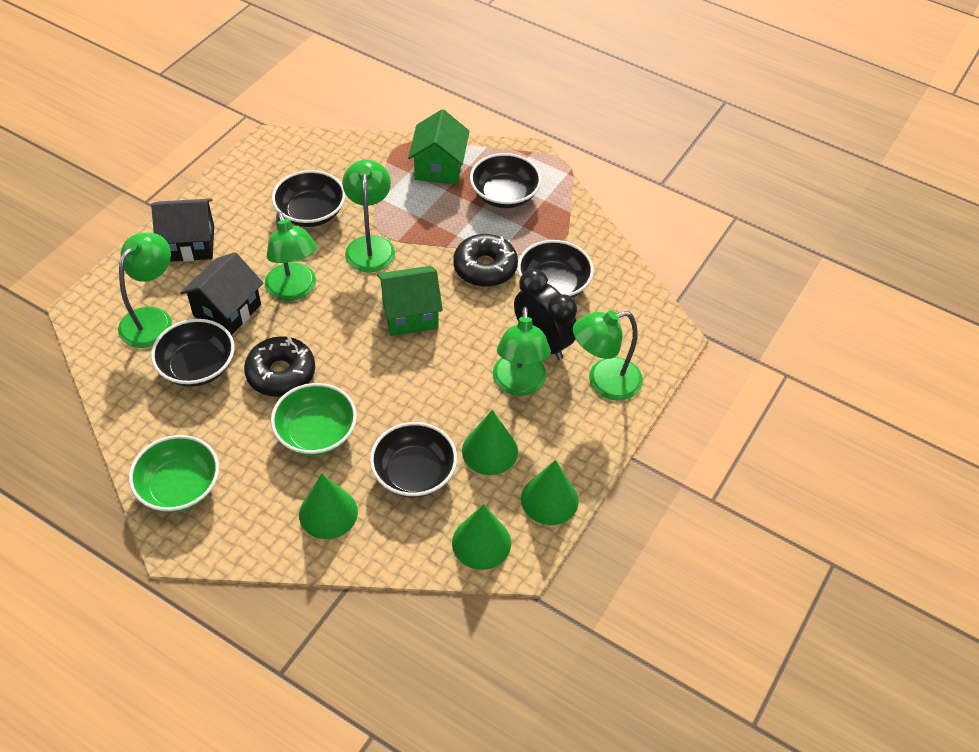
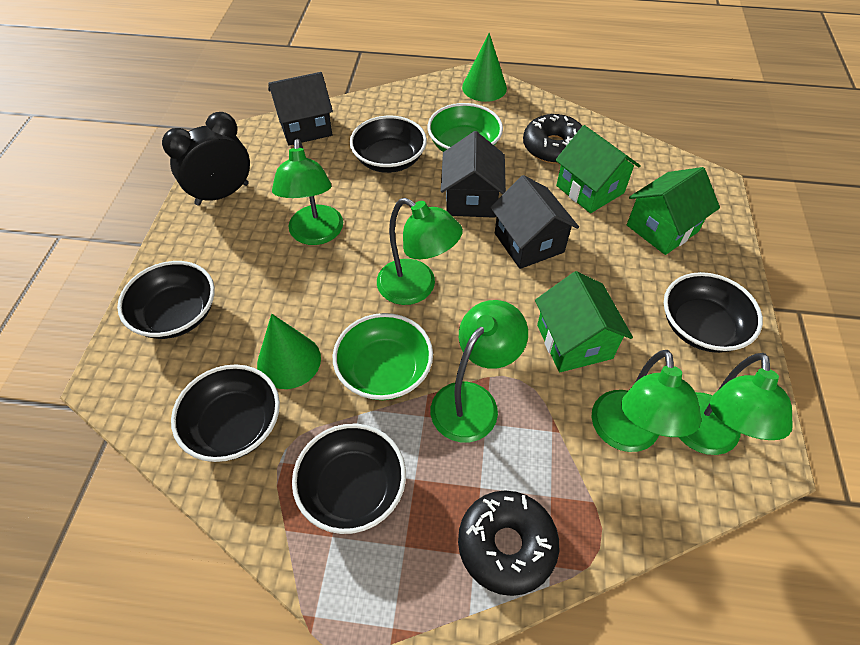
black house: [151,199,214,262] [180,252,263,335] = 2 -> [268,72,333,146] [441,131,506,218] [490,175,579,269] = 3
green cone: [299,473,358,539] [452,504,511,570] [462,410,518,475] [521,460,579,525] = 4 -> [257,314,321,389] [462,33,507,102] = 2
green house: [377,266,443,336] [408,109,470,185] = 2 -> [535,271,633,372] [555,125,641,213] [627,167,720,255] = 3

